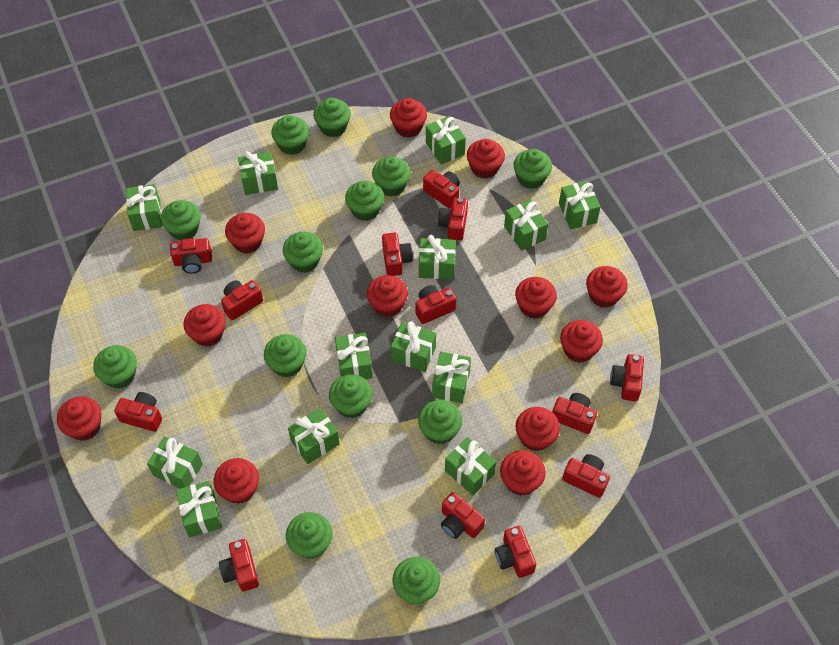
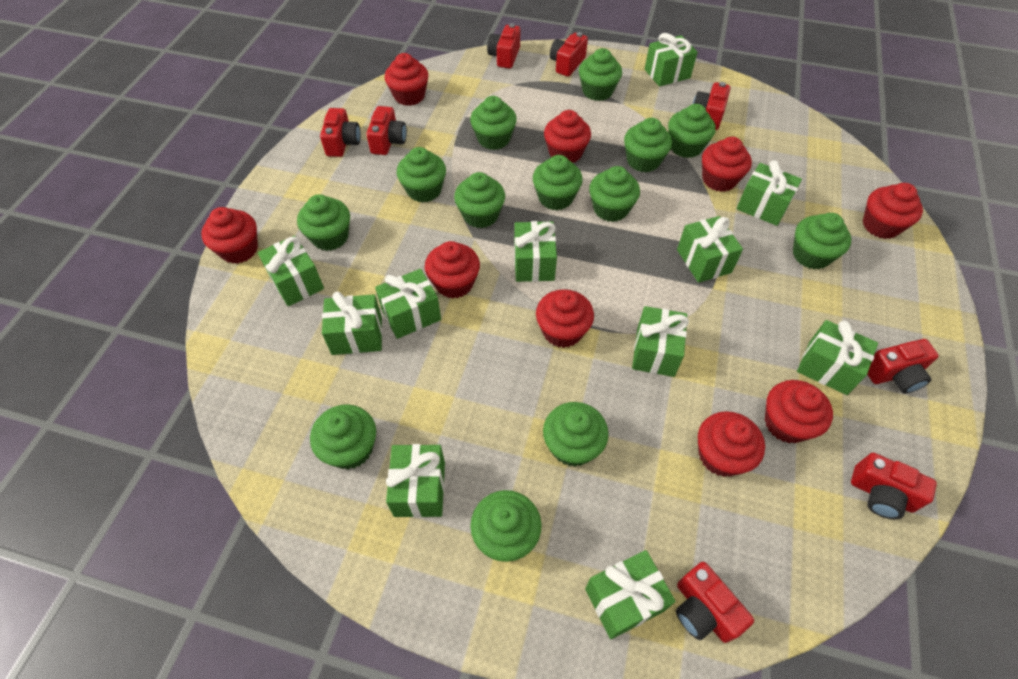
green gift: [126,184,162,231] [147,437,203,489] [176,481,222,537] [238,151,278,195] [288,408,340,464] [335,333,372,379] [391,321,436,372] [419,235,456,279] [426,116,466,165] [432,352,471,403] [445,437,496,495] [504,200,548,251] [559,181,600,229] = 13 -> [258,235,324,306] [322,291,382,355] [375,269,441,339] [386,444,445,518] [514,221,557,282] [585,550,676,639] [632,306,689,377] [645,33,698,87] [677,216,743,283] [737,160,802,226] [797,320,878,395] = 11
red camera: [114,392,162,432] [170,238,212,274] [219,539,259,591] [221,280,263,320] [382,233,413,276] [416,285,456,324] [423,170,460,209] [438,198,468,240] [441,492,485,539] [495,526,536,578] [552,393,597,434] [562,454,610,498] [610,354,644,401] = 13 -> [320,108,361,157] [366,106,407,155] [487,23,520,69] [550,32,588,77] [676,562,754,643] [693,82,731,130] [851,453,937,519] [867,339,939,394] = 8
red cupcake: [57,396,101,441] [184,304,226,347] [213,458,259,504] [225,213,265,254] [367,275,408,317] [390,98,427,138] [467,139,505,179] [500,450,546,496] [515,277,557,319] [515,407,560,451] [560,320,603,363] [586,266,628,308] = 12 -> [201,207,258,264] [384,53,428,106] [425,241,480,299] [536,289,594,348] [544,110,591,163] [698,411,765,477] [702,137,752,192] [765,380,833,443] [863,183,923,239] = 9

